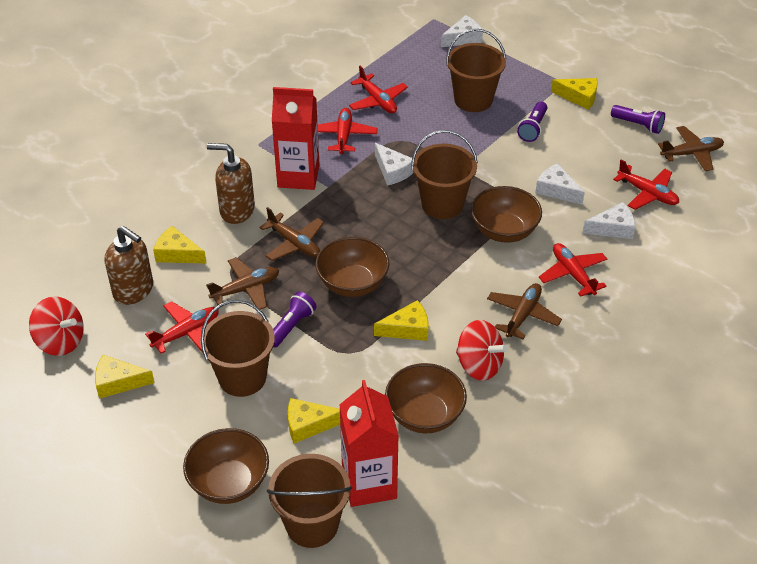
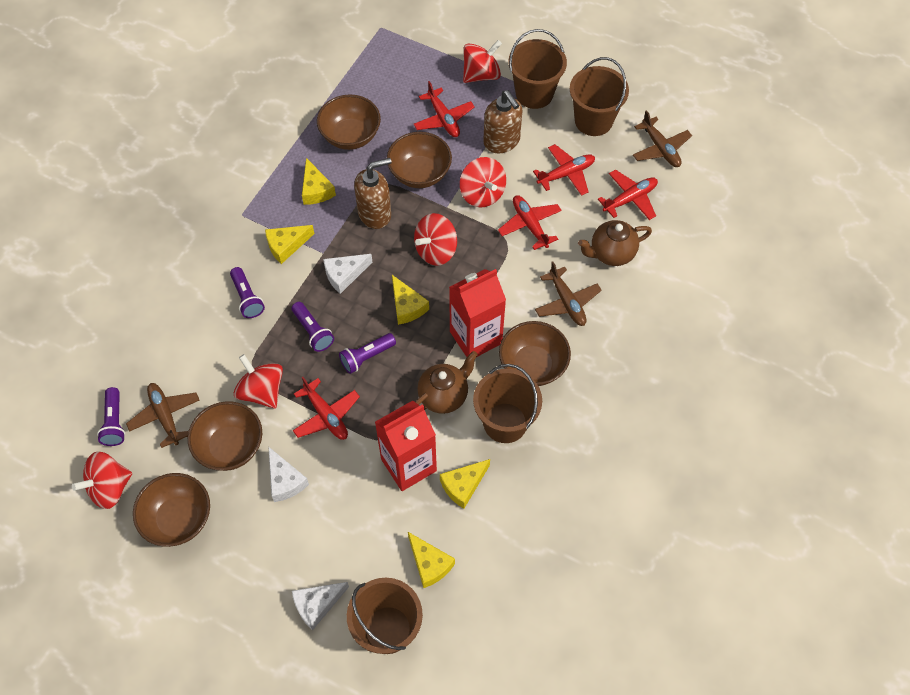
brown bowl: [183,428,269,504] [315,237,389,297] [385,363,467,433] [471,186,542,243] = 4 -> [133,473,210,547] [188,401,262,471] [317,95,381,150] [387,132,452,188] [499,321,571,386] = 5
brown plane: [206,257,279,310] [259,207,324,261] [487,283,562,339] [658,126,724,171] = 4 -> [126,383,200,448] [535,262,602,326] [633,110,692,167] = 3
brown teapot: none = 0 -> [416,351,478,414] [578,220,652,266] = 2
purple flashlight: [273,291,317,347] [517,101,547,142] [611,105,665,134] = 3 -> [97,387,125,446] [230,267,265,318] [291,302,334,352] [339,333,396,374] = 4
red spinning top: [29,297,84,356] [456,320,508,381] = 2 -> [72,451,132,509] [234,354,283,408] [414,213,457,266] [460,157,506,207] [463,40,502,83] = 5
white cheese: [375,143,414,186] [441,15,483,47] [535,163,585,205] [583,202,635,239] = 4 -> [268,446,309,502] [292,582,349,631] [323,254,372,294] = 3

